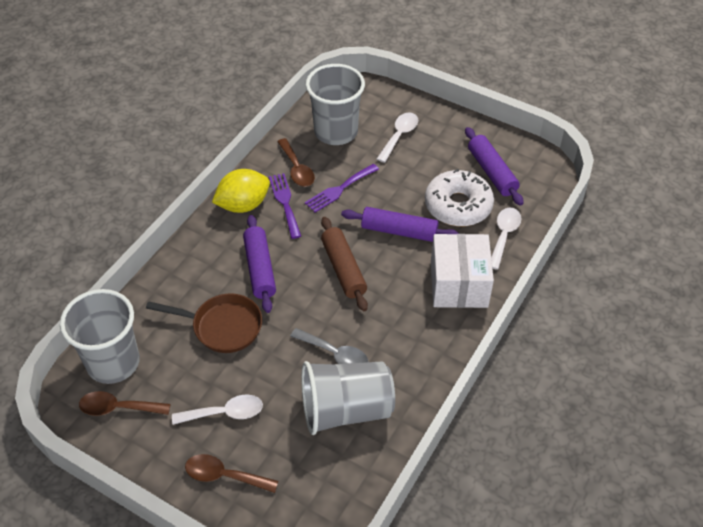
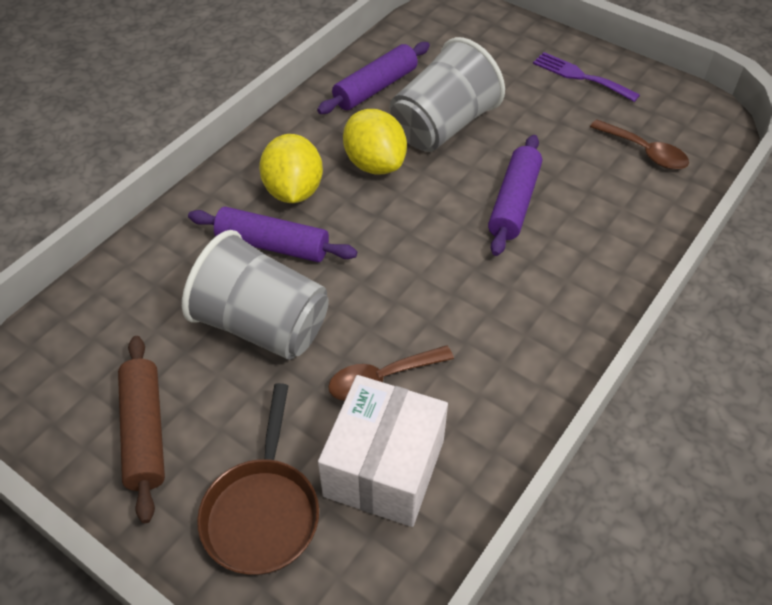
brown spoon: [79,391,170,416] [185,454,278,493] [277,138,315,187] = 3 -> [328,345,454,401] [590,120,689,170] = 2
grey cup: [60,289,140,384] [301,361,395,435] [306,64,365,145] = 3 -> [182,230,329,360] [390,37,505,152] = 2
grey spoon: [290,328,368,364] = 1 -> none = 0
purple fork: [269,173,301,239] [305,164,379,213] = 2 -> [533,52,640,102] = 1
white donut: [425,169,494,226] = 1 -> none = 0
white spoon: [172,395,263,425] [377,112,418,163] [491,207,521,270] = 3 -> none = 0
yellow lemon: [212,169,270,213] = 1 -> [259,134,323,203] [343,109,407,174] = 2

